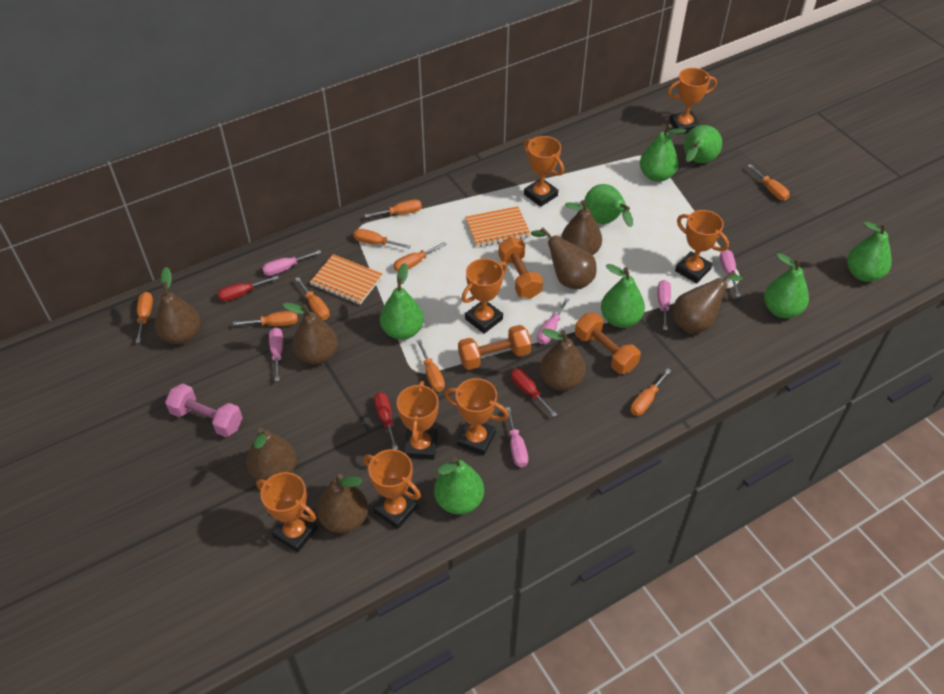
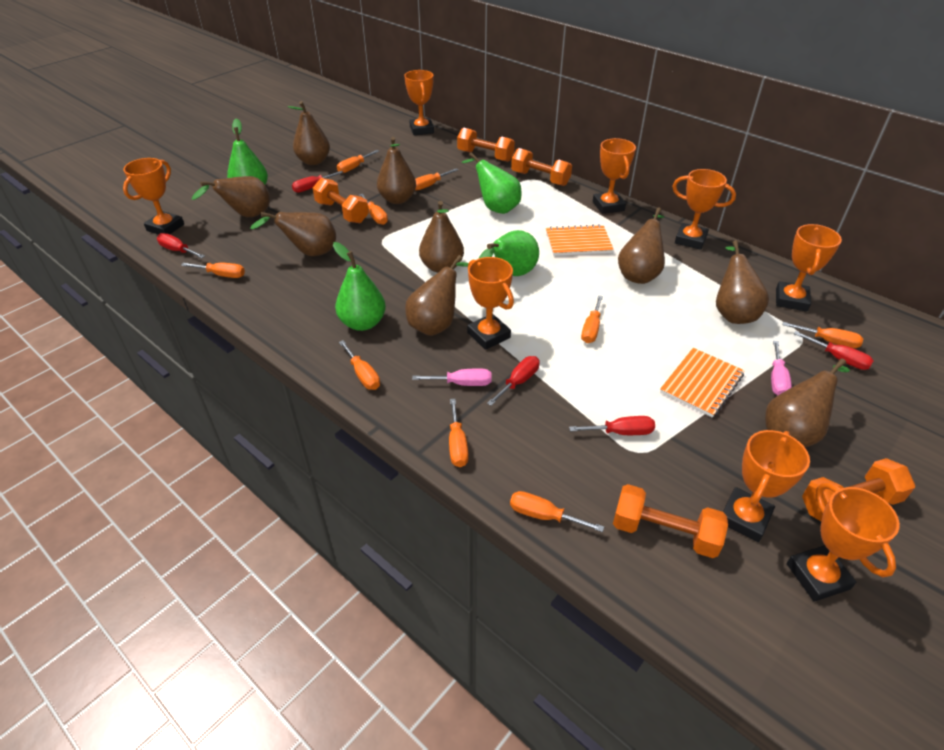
brown pear: [155,267,201,344] [246,427,297,480] [283,302,338,364] [317,474,368,533] [531,227,597,289] [540,329,586,391] [561,200,602,255] [673,271,743,333] = 8 -> [192,176,270,217] [250,212,336,256] [288,101,330,165] [377,137,416,204] [405,255,468,336] [419,201,464,273] [618,208,665,284] [716,240,769,324] [765,358,850,447] = 9
green pear: [380,263,424,340] [434,457,484,514] [584,184,633,227] [601,264,645,328] [640,124,686,182] [684,125,722,163] [764,253,809,318] [847,222,892,282] = 8 -> [227,118,268,185] [333,242,386,331] [461,152,522,214] [478,230,539,276] = 4
orange dumbbell: [458,325,531,370] [498,237,543,298] [575,313,641,374] = 3 -> [313,178,369,223] [457,127,515,162] [511,148,572,186] [613,484,728,558] [802,458,915,521] = 5
pink dumbbell: [165,384,243,437] = 1 -> none = 0
pink screwdriver: [262,250,321,276] [269,327,283,381] [505,407,528,467] [537,298,569,344] [657,280,671,330] [720,250,741,297] = 6 -> [412,368,492,386] [771,341,792,395] = 2
red screwdriver: [218,275,279,301] [374,392,398,450] [511,368,557,417] = 3 -> [157,233,205,258] [292,171,344,193] [487,356,540,406] [569,416,655,435] [794,331,874,370] = 5

